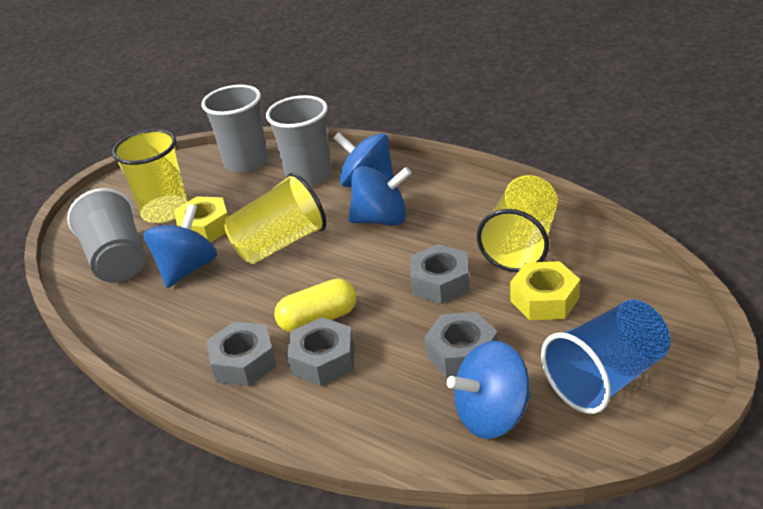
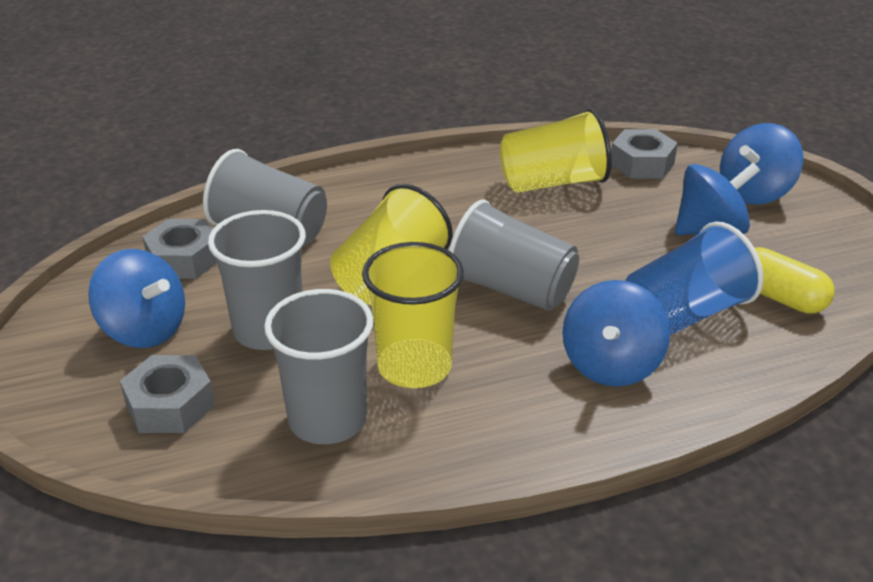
grey cup: [67,188,145,282] [202,85,268,173] [266,95,332,187] = 3 -> [203,149,327,247] [208,210,306,350] [264,289,373,444] [449,199,579,311] = 4
grey nut: [207,322,276,387] [287,317,354,386] [410,244,470,304] [424,312,498,378] = 4 -> [120,355,215,433] [142,219,217,279] [611,129,678,179] = 3
yellow nut: [174,196,228,243] [510,261,580,320] = 2 -> none = 0

